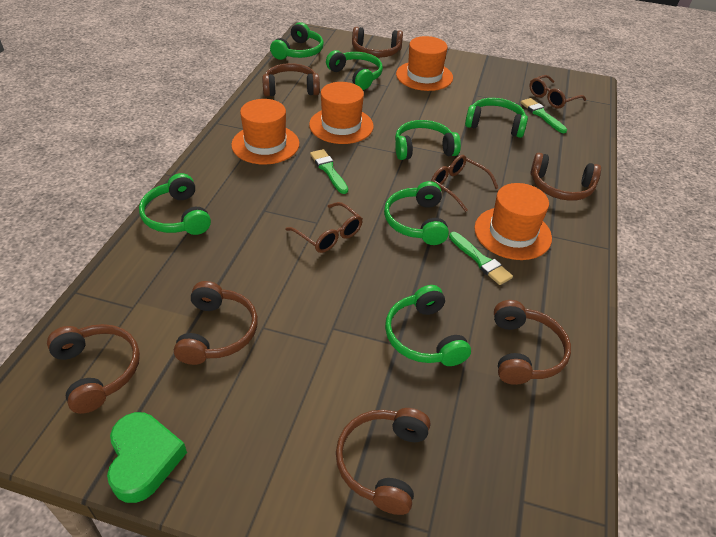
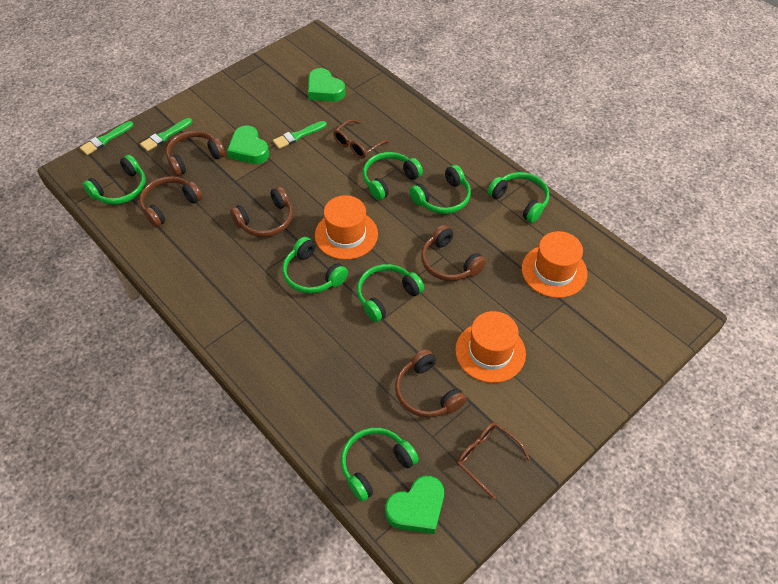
brown glasses: [285,202,363,253] [431,155,498,212] [529,75,586,108] = 3 -> [333,119,390,159] [457,422,530,499] = 2
brown headphones: [47,324,140,414] [174,281,258,365] [262,63,320,97] [336,408,430,515] [352,27,403,58] [494,300,571,385] [531,153,601,201] = 7 -> [139,176,203,227] [166,130,225,176] [230,186,293,237] [395,349,467,418] [421,225,486,281] = 5
green heart: [107,412,187,503] = 1 -> [227,126,269,164] [308,68,345,102] [385,476,444,534] = 3
orange hat: [231,99,299,165] [309,82,374,144] [396,36,453,91] [474,183,552,260] = 4 -> [315,195,378,260] [455,311,526,383] [522,231,587,298] = 3

